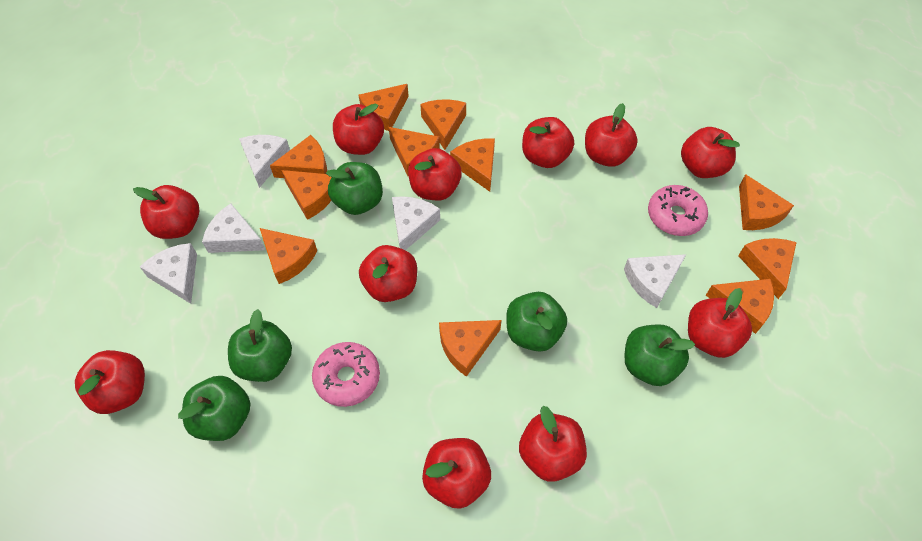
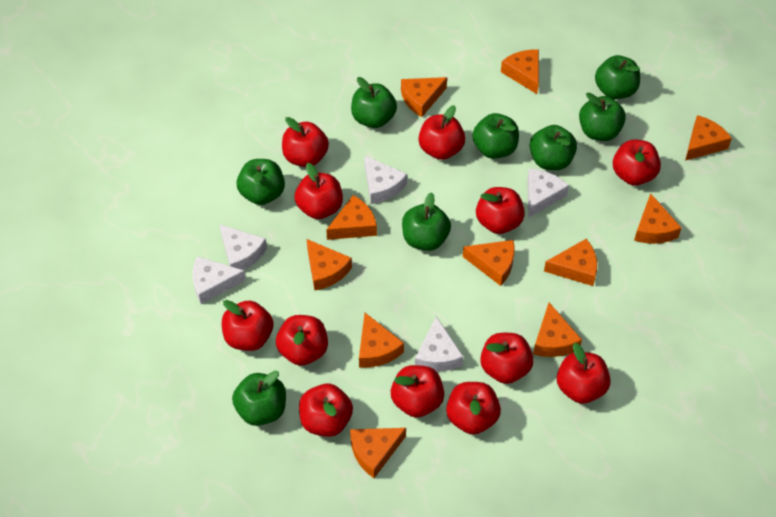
green apple: [178,376,250,441] [228,309,292,382] [326,162,383,215] [506,292,567,352] [624,324,695,386] = 5 -> [232,371,286,426] [237,159,285,205] [351,77,397,128] [402,192,451,251] [472,113,519,159] [530,125,577,170] [579,93,626,141] [595,55,640,99] = 8
pink donut: [312,342,380,407] [648,185,708,236] = 2 -> none = 0
red apple: [75,350,145,414] [133,185,199,239] [333,104,384,155] [359,245,417,302] [408,148,462,200] [422,438,491,509] [519,406,587,482] [522,117,574,168] [585,103,638,167] [681,127,740,178] [688,288,752,358] = 11 -> [222,300,273,351] [276,315,328,366] [282,117,329,167] [295,163,343,219] [299,384,353,437] [391,365,444,418] [418,105,465,160] [446,382,501,435] [476,187,525,234] [480,333,534,384] [557,343,611,404] [613,140,661,185] = 12

